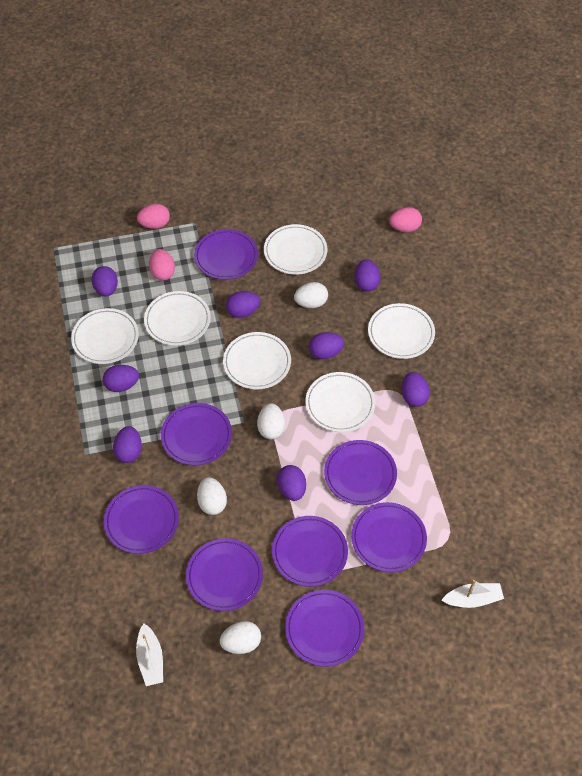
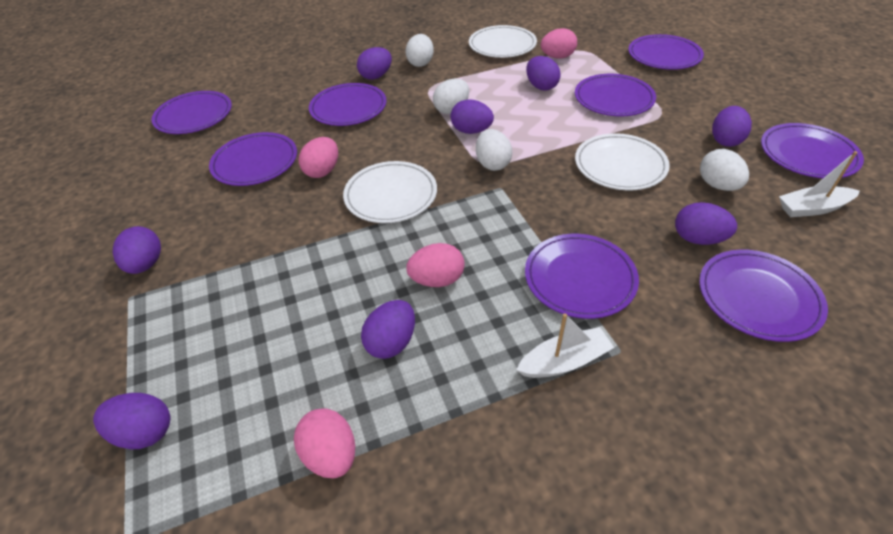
pink egg: [137,204,170,229] [149,249,175,281] [389,207,422,232] = 3 -> [294,408,355,478] [299,137,338,178] [406,243,465,287] [541,28,577,59] = 4
white plate: [71,308,139,364] [144,291,211,346] [223,332,291,389] [264,224,327,275] [305,372,375,432] [368,303,435,359] = 6 -> [343,161,437,223] [469,25,537,58] [575,133,670,190] = 3

